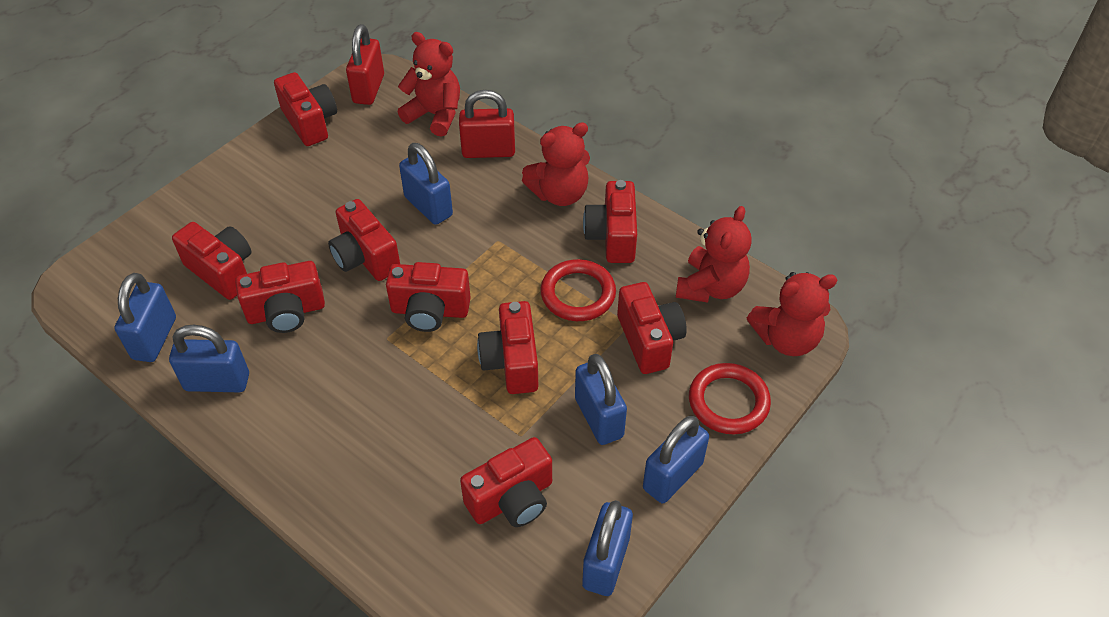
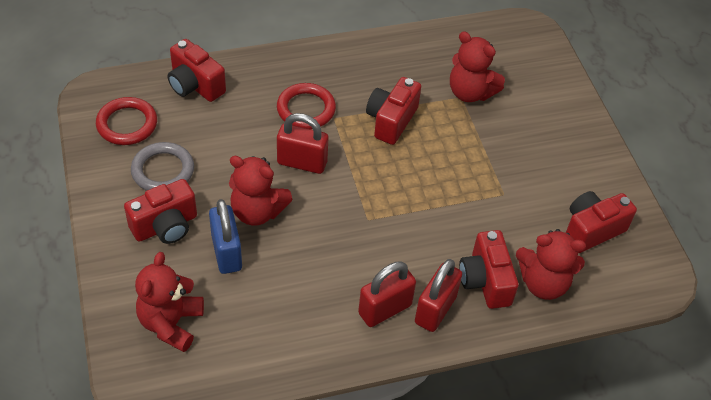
blue padlock: [114,273,176,362] [169,325,249,392] [399,143,453,225] [575,354,627,445] [582,500,633,596] [643,416,709,503] = 6 -> [209,199,242,274] = 1
grey ring: none = 0 -> [131,142,194,191] = 1
red camera: [172,222,251,300] [235,261,325,333] [274,72,337,146] [328,199,400,281] [386,262,471,332] [460,437,552,527] [477,301,538,394] [583,180,637,263] [617,282,687,374] = 9 -> [124,179,197,244] [167,39,226,102] [366,77,421,145] [459,230,519,309] [566,191,637,253] = 5
red padlock: [346,24,384,105] [459,90,515,158] = 2 -> [277,113,328,174] [358,261,416,327] [415,259,462,332] = 3

